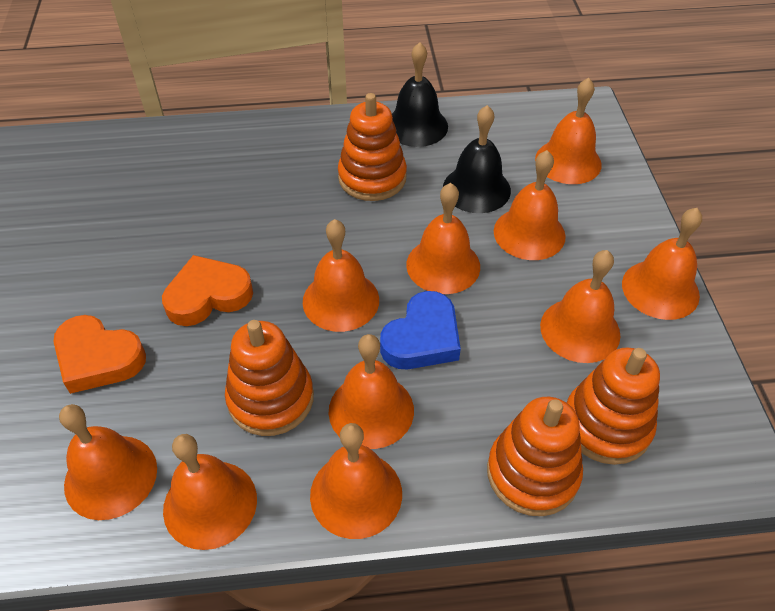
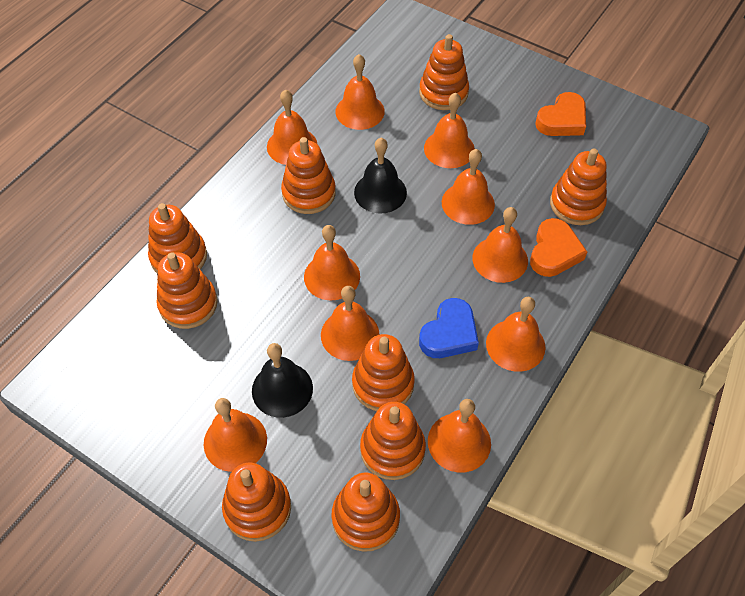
orange stacking toy: [225,320,314,436] [338,93,407,201] [487,397,583,516] [567,347,660,465] = 4 -> [148,203,207,274] [156,252,218,329] [222,463,291,542] [281,137,336,214] [332,473,400,552] [352,334,415,411] [360,402,426,480] [419,34,469,110] [550,149,607,225] = 9

